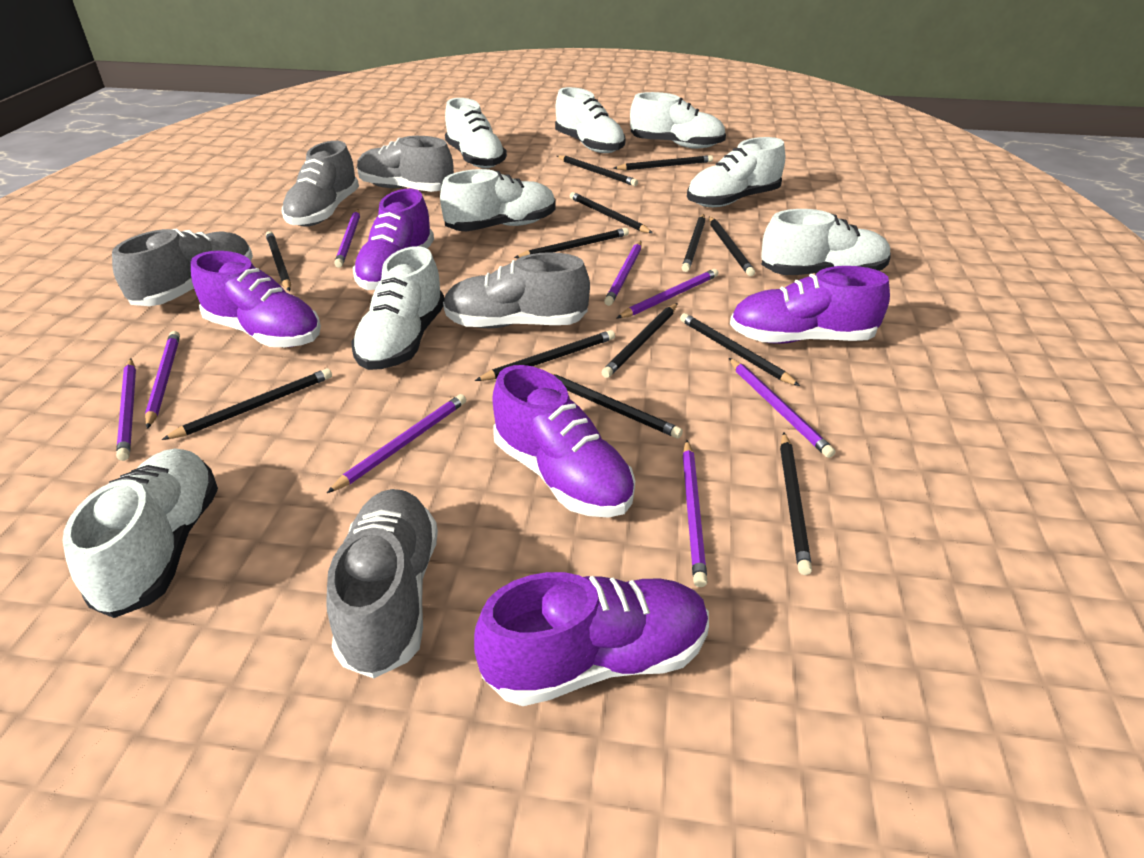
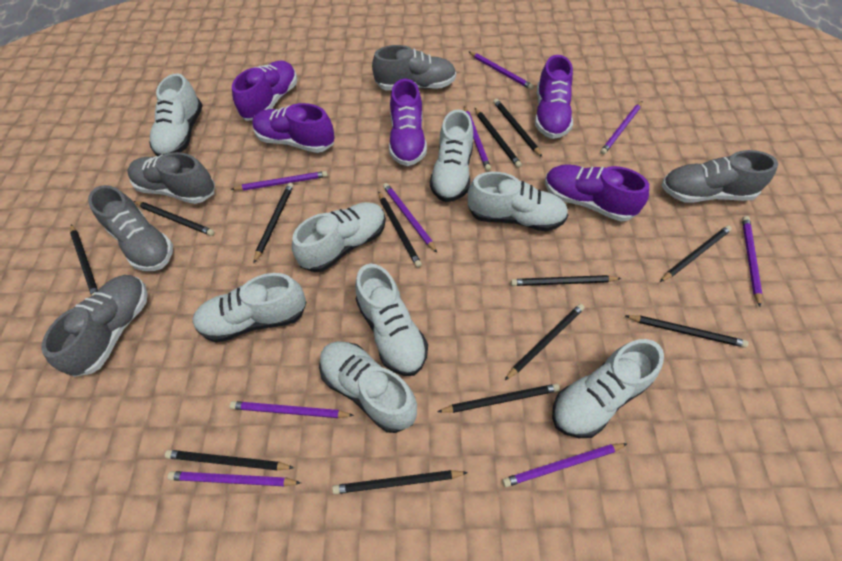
purple pencil: [116,358,136,461] [145,331,180,429] [327,394,466,493] [334,209,360,268] [604,241,642,306] [617,269,718,318] [682,440,707,587] [729,358,835,458] = 8 -> [168,471,301,486] [230,401,354,418] [231,171,328,191] [383,183,437,253] [464,106,491,171] [469,52,534,90] [502,443,627,487] [600,101,642,155] [742,216,763,307] = 9

